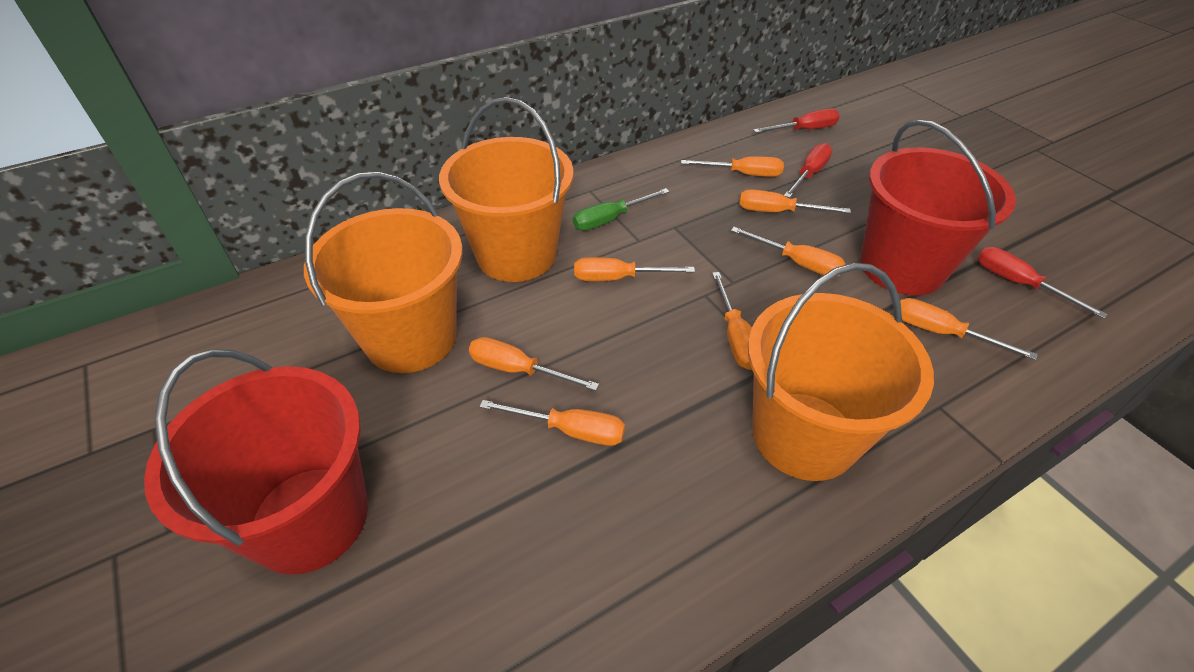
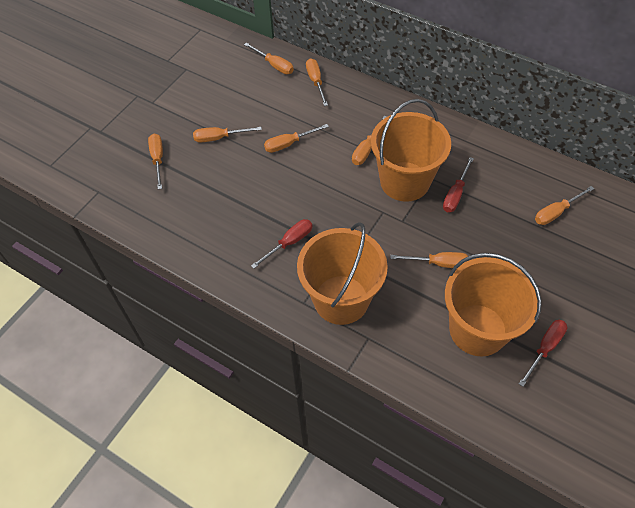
green screwdriver: [573,188,670,231] = 1 -> none = 0
red bucket: [144,349,368,575] [860,119,1016,296] = 2 -> none = 0

